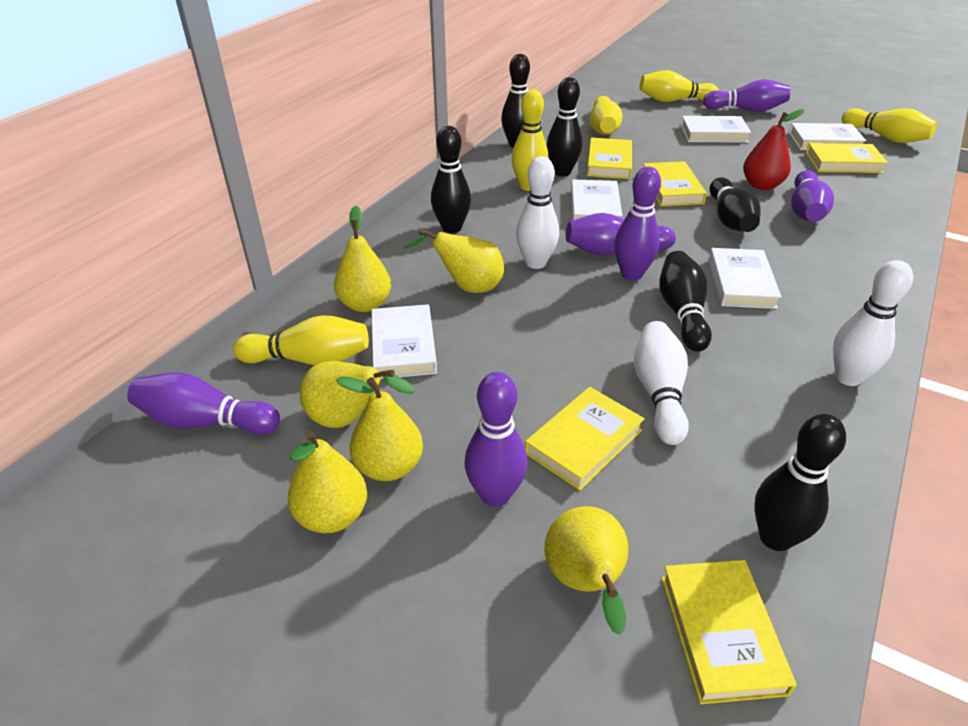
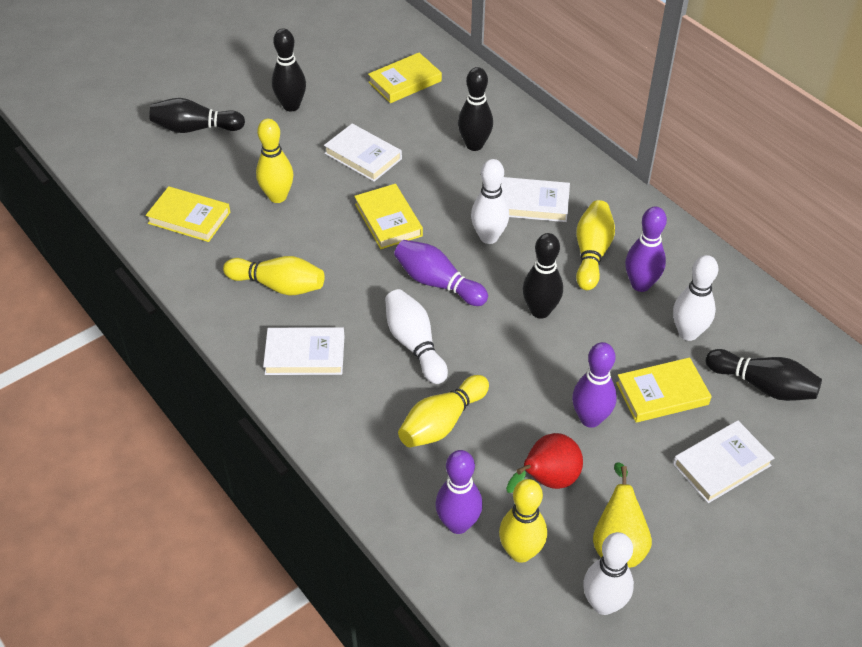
black bowling pin: [431,126,471,233] [501,54,530,148] [547,77,582,176] [659,251,712,352] [709,177,761,232] [755,414,846,551] = 6 -> [149,98,245,133] [272,28,306,111] [458,67,493,151] [522,233,563,319] [706,349,822,401] = 5
purple bowling pin: [127,372,280,435] [464,372,528,507] [566,213,676,255] [614,167,661,281] [703,79,790,112] [791,170,834,222] = 6 -> [394,240,488,306] [435,450,483,534] [572,342,617,428] [625,207,667,292] = 4
white book: [372,304,437,379] [571,179,622,220] [681,116,751,143] [709,248,782,309] [789,123,866,150] = 5 -> [263,327,344,375] [324,124,402,182] [501,177,570,222] [673,421,774,503] = 4
white bowling pin: [516,156,559,269] [634,321,689,445] [833,260,913,386] = 3 -> [385,289,448,384] [471,159,509,244] [583,532,634,615] [673,255,718,341] = 4
yellow book: [525,387,645,491] [587,137,632,179] [643,161,707,206] [661,560,797,704] [806,143,888,173] = 5 -> [146,186,230,242] [354,184,423,249] [368,53,442,103] [616,357,712,423] = 4
yellow pear: [288,431,367,533] [300,361,415,428] [334,206,391,312] [336,376,423,481] [404,229,504,293] [544,506,628,635] = 6 -> [593,462,652,568] = 1

